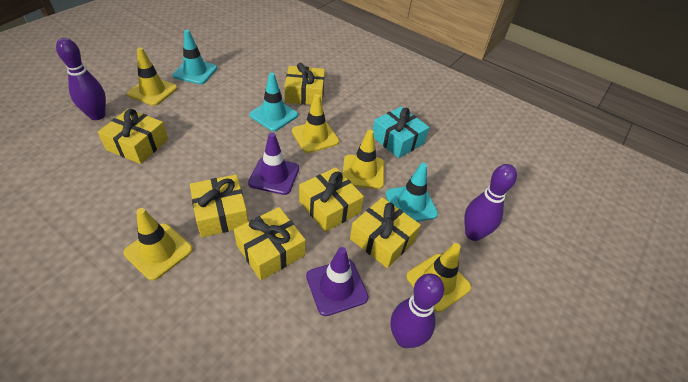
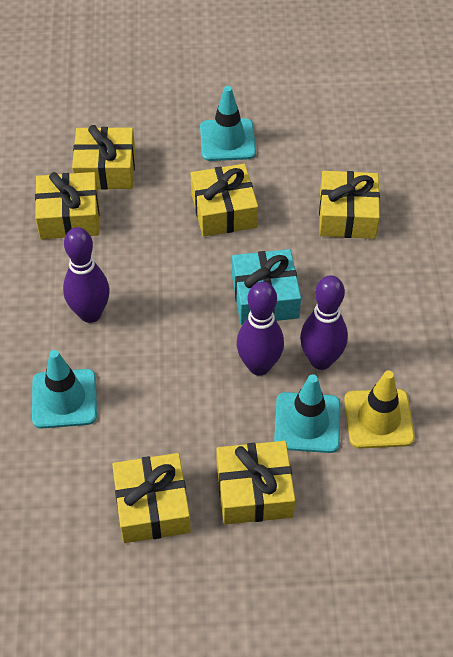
purple traffic cone: [248,132,299,195] [306,247,369,316] = 2 -> none = 0
yellow traffic cone: [123,208,193,281] [127,47,177,106] [292,94,339,153] [343,130,384,189] [406,243,471,312] = 5 -> [344,370,415,448] = 1

